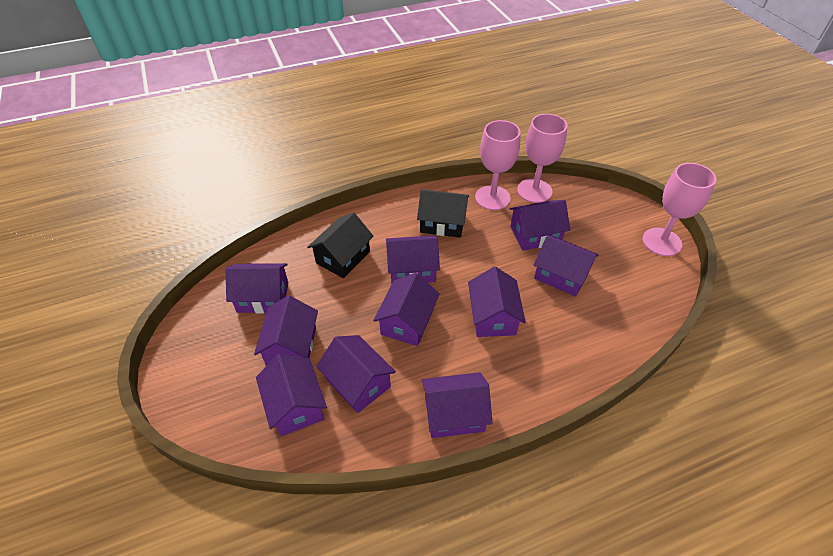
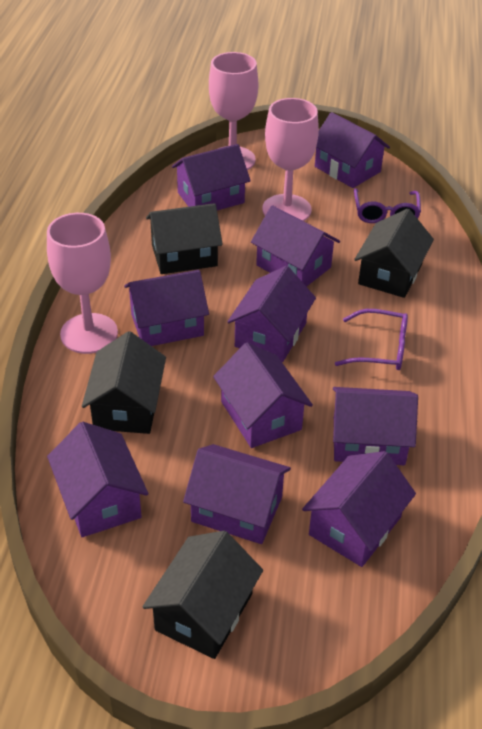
black house: [307,212,374,278] [417,189,469,238] = 2 -> [82,331,166,434] [142,531,263,659] [146,203,223,274] [354,209,434,298] = 4
purple glasses: none = 0 -> [335,309,408,370] [354,188,421,223] = 2

